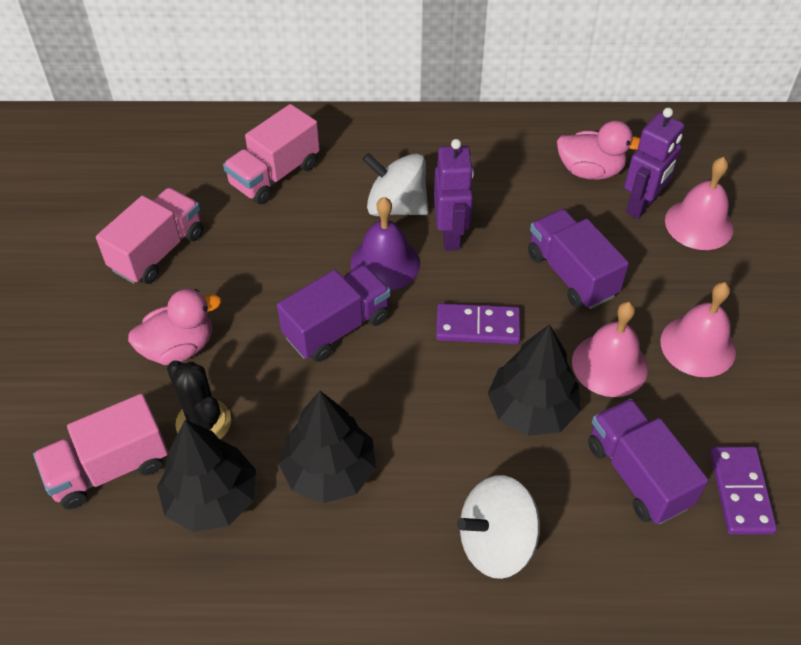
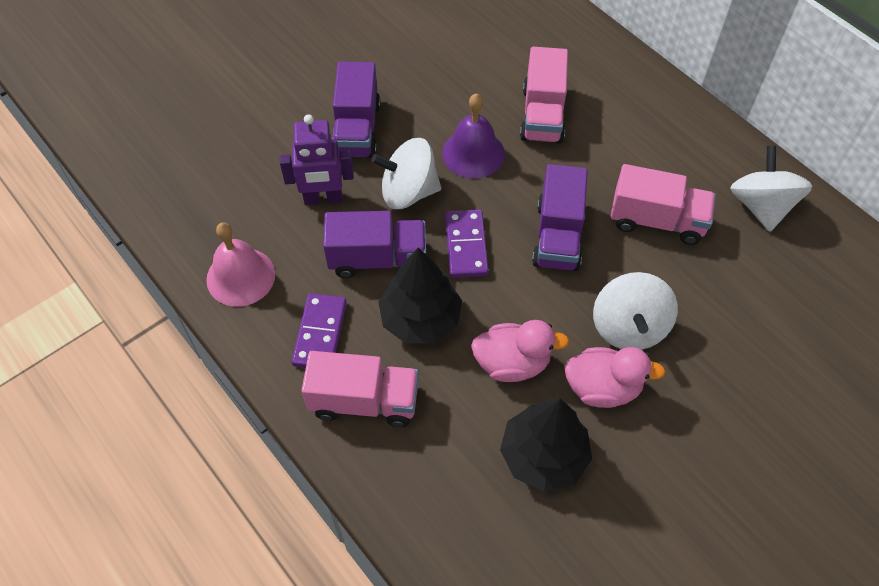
black cactus: [167,360,231,439] = 1 -> none = 0
black tree: [157,420,256,532] [279,391,376,503] [488,324,580,436] = 3 -> [378,248,462,343] [500,398,592,492] = 2
pink bell: [572,302,648,397] [660,282,736,377] [665,157,734,250] = 3 -> [206,222,275,307] = 1
purple robot: [434,139,474,251] [624,108,684,219] = 2 -> [280,114,354,205] = 1
white spinning top: [362,153,428,216] [457,475,540,579] = 2 -> [371,138,441,209] [593,272,678,350] [730,146,813,232] = 3

